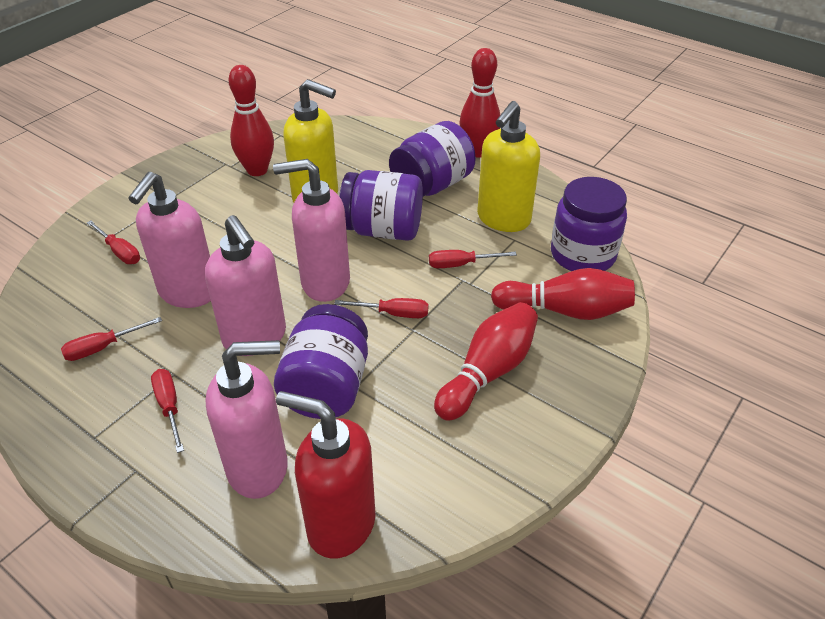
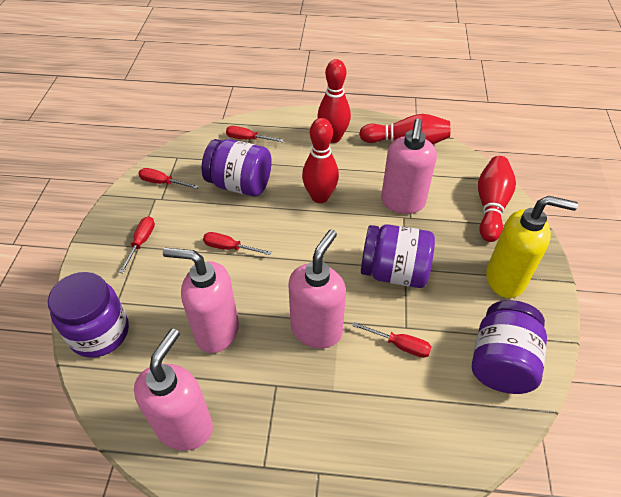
red soap dispenser: [276,391,376,559] = 1 -> none = 0
yellow soap dispenser: [283,79,338,202] [477,101,540,232] = 2 -> [486,196,578,298] = 1

